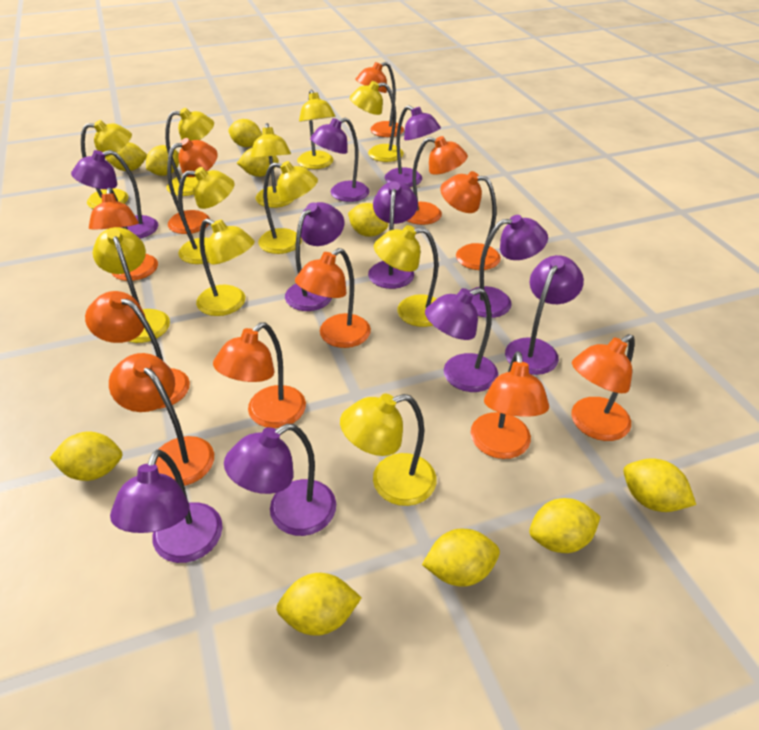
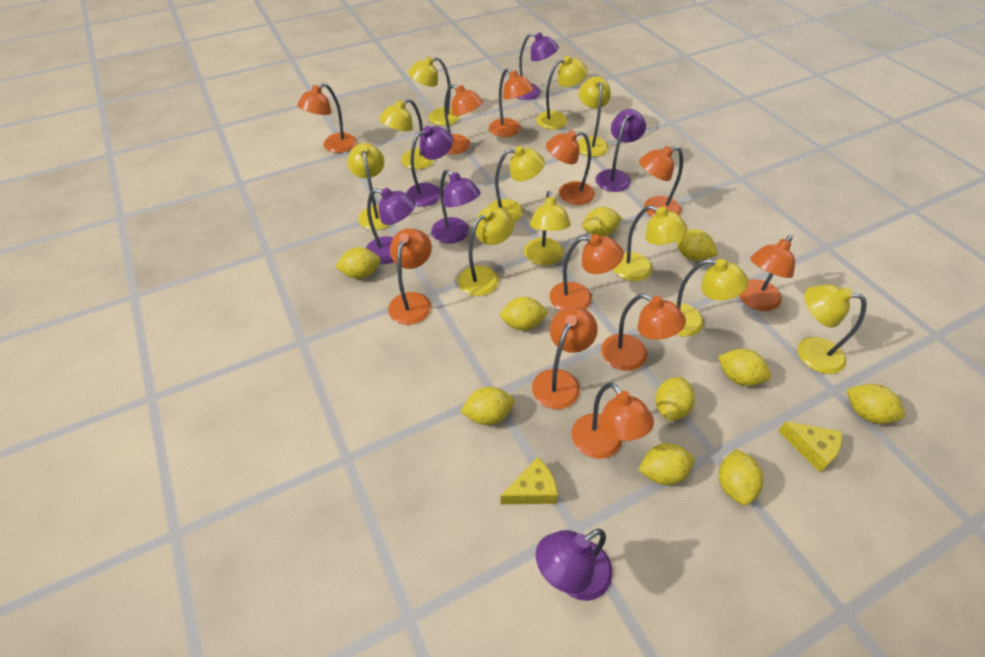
purple lamp: [71,150,158,239] [110,449,223,563] [224,424,336,536] [285,202,344,311] [310,117,370,202] [368,181,418,289] [385,105,441,187] [425,288,498,392] [469,215,548,318] [505,255,584,375] = 10 -> [366,188,416,264] [406,126,453,207] [431,169,481,244] [516,32,559,100] [536,529,613,601] [596,109,646,192] = 6
yellow cheese: none = 0 -> [500,457,558,504] [778,421,842,472] = 2

